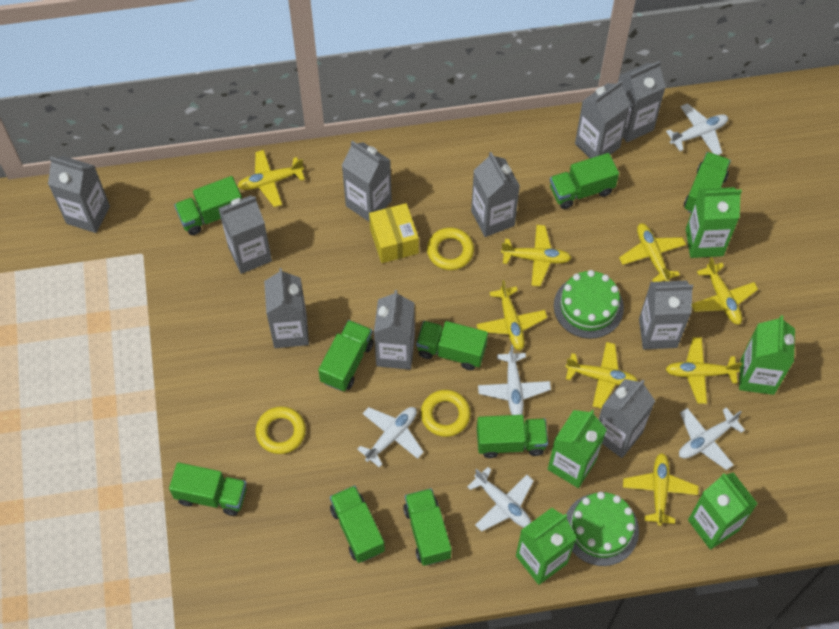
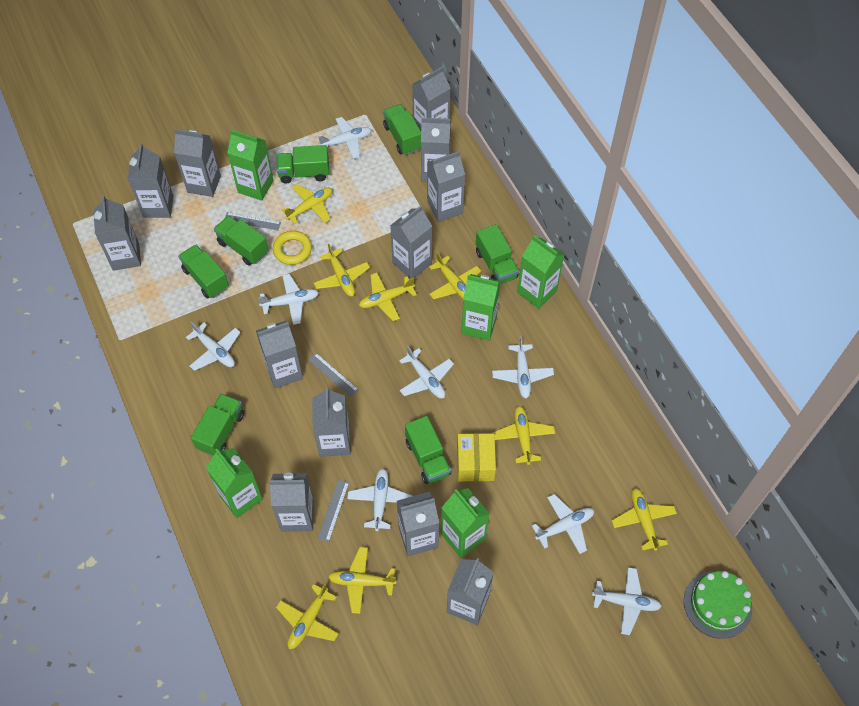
green cake: [554,270,624,339] [566,492,639,566] = 2 -> [684,571,752,639] = 1
green truck: [169,462,246,516] [174,176,242,235] [318,320,373,391] [330,485,385,563] [403,488,452,566] [416,321,488,370] [477,415,548,458] [550,153,619,209] [684,152,731,213] = 9 -> [178,245,229,298] [191,394,244,456] [214,216,268,266] [276,145,329,184] [383,104,421,155] [405,416,451,484] [476,224,519,284] = 7
grey carton: [48,156,110,233] [218,195,272,274] [264,268,309,348] [342,141,392,222] [374,290,415,370] [471,152,520,237] [575,81,630,158] [598,379,655,458] [618,61,666,142] [639,280,693,350] = 10 -> [93,195,141,271] [128,143,173,218] [174,129,221,197] [256,321,303,389] [269,473,314,532] [312,387,351,457] [390,205,432,279] [397,492,439,556] [412,67,451,131] [421,118,451,182] [427,151,465,222] [447,558,494,625] = 12
grey ruler: none = 0 -> [225,212,281,231] [308,353,359,397] [318,479,349,542] = 3
white plane: [357,407,424,468] [467,467,534,532] [478,345,551,415] [666,103,728,155] [679,407,745,470] = 5 -> [186,322,241,371] [258,274,319,325] [318,117,372,159] [347,468,412,531] [399,346,454,399] [492,337,554,399] [532,494,594,554] [592,567,662,635] = 8
yellow ring: [255,407,306,454] [421,390,471,437] [427,227,474,270] = 3 -> [273,231,312,265] = 1

